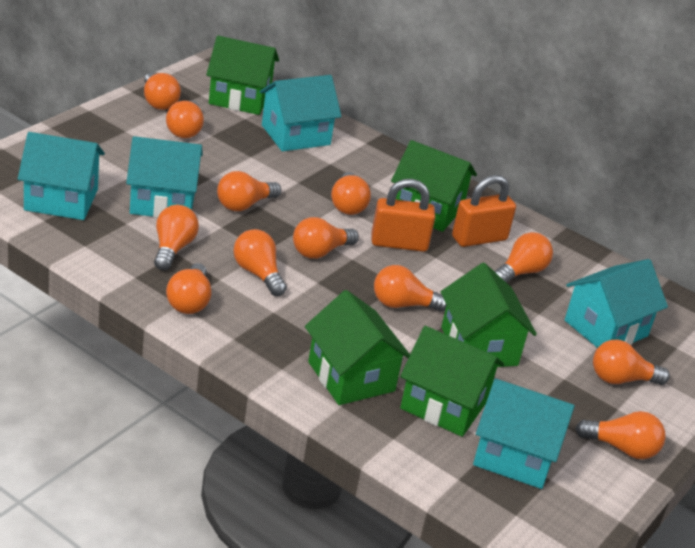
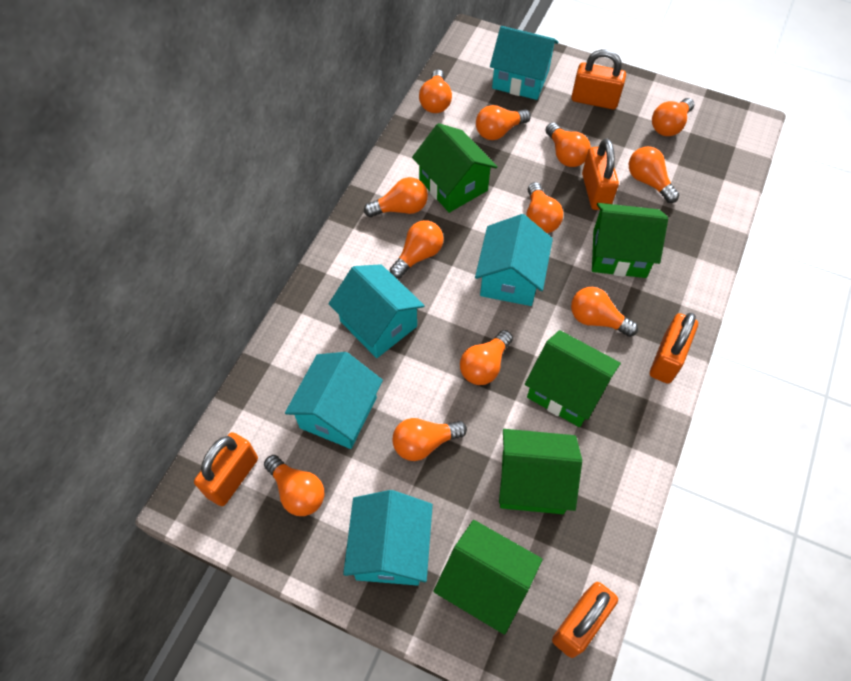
orange padlock: [371,179,435,252] [452,175,516,247] = 2 -> [194,432,258,506] [552,582,618,658] [571,49,626,109] [582,139,619,210] [650,313,698,384] = 5

